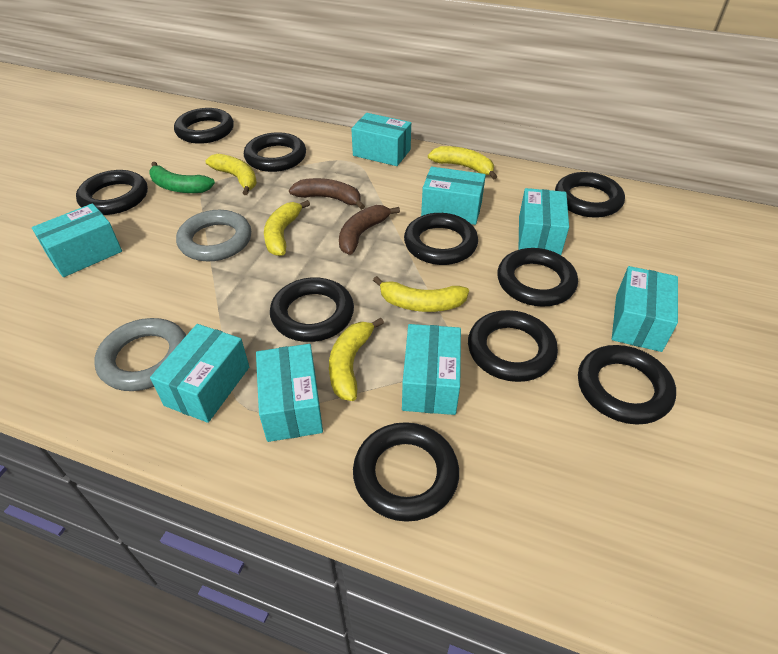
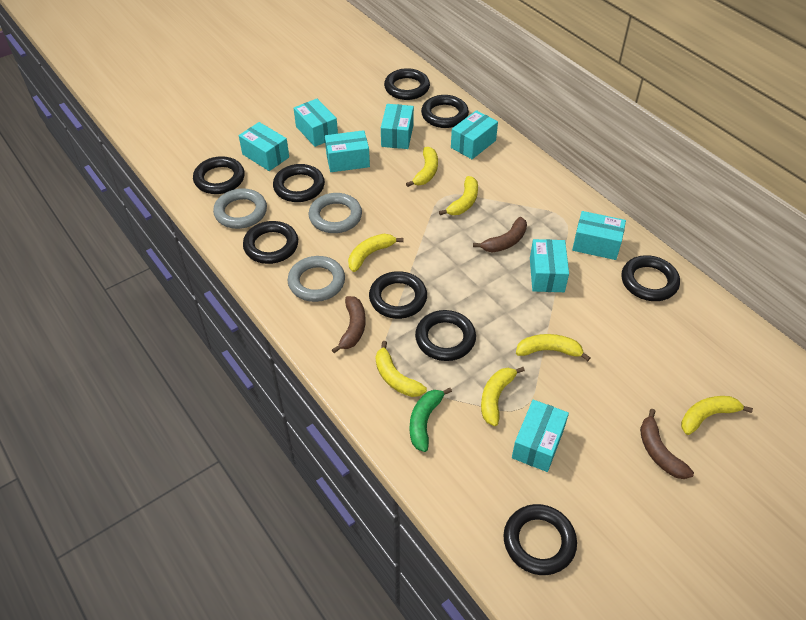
black ring: [76,170,148,215] [174,108,234,144] [244,132,306,172] [270,277,354,342] [353,422,459,522] [404,213,478,265] [468,310,558,382] [497,248,578,307] [555,172,625,218] [578,345,676,424] = 10 -> [193,156,245,194] [243,221,298,264] [273,164,325,202] [369,271,427,319] [384,68,430,100] [415,310,476,361] [421,95,469,128] [504,504,577,575] [621,255,680,301] = 9
brown banana: [289,178,365,210] [339,205,400,255] = 2 -> [332,296,366,353] [473,217,527,253] [640,409,694,479] = 3
grey ring: [94,318,186,391] [176,210,251,261] = 2 -> [213,188,267,229] [288,256,345,302] [308,193,362,233] = 3
yellow banana: [206,154,257,195] [264,200,310,256] [329,318,384,401] [373,276,469,312] [428,146,497,180] = 5 -> [348,234,404,272] [376,341,427,397] [406,147,438,187] [439,176,478,215] [481,367,525,426] [516,334,590,361] [681,396,753,435] = 7

